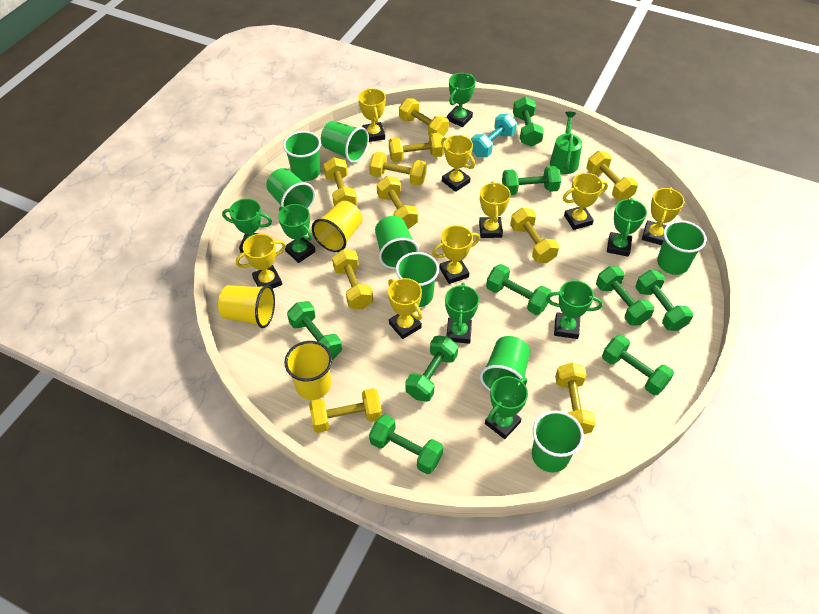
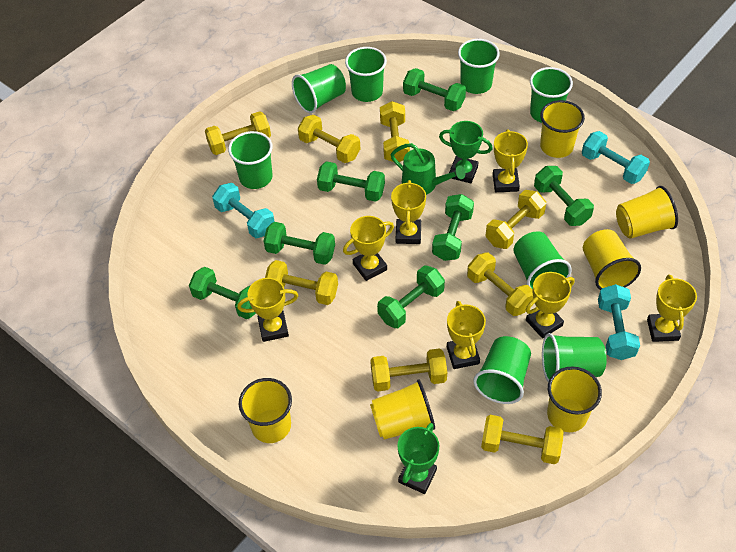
green dumbbell: [287,301,342,360] [369,414,443,474] [405,336,458,402] [486,264,552,315] [502,166,561,195] [513,97,544,147] [596,266,654,326] [602,335,674,395] [635,270,693,331] = 9 -> [189,267,256,319] [264,222,335,265] [317,161,385,202] [377,265,445,328] [403,68,466,111] [432,194,474,261] [534,166,594,226] = 7
green trophy: [222,198,272,253] [278,204,316,263] [445,283,479,344] [447,73,476,127] [485,376,528,439] [546,280,603,339] [607,198,647,257] = 7 -> [398,423,439,494] [439,121,493,183] = 2
turquoise dumbbell: [471,114,517,157] = 1 -> [212,183,275,238] [582,131,650,184] [598,284,640,360] = 3
yellow cup: [218,285,275,328] [284,341,332,400] [312,201,363,252] = 3 -> [239,378,292,443] [370,379,435,439] [540,100,585,158] [547,366,602,432] [583,229,641,290] [616,186,678,239] = 6
yellow dumbbell: [309,388,382,433] [323,157,357,206] [332,249,373,309] [369,152,427,186] [377,176,418,229] [389,133,444,162] [399,99,449,137] [510,208,559,263] [555,363,596,434] [587,151,638,200] = 10 -> [205,111,271,155] [265,260,338,305] [298,115,360,163] [370,348,447,392] [380,101,410,162] [467,252,533,316] [481,415,564,464] [485,190,546,249] = 8
yellow trophy: [236,234,286,289] [358,88,386,142] [388,278,422,339] [432,225,480,284] [441,135,475,192] [479,181,511,238] [563,173,608,230] [642,187,684,245] = 8 -> [237,278,298,342] [343,216,394,281] [391,180,426,244] [447,301,486,369] [493,129,528,192] [526,272,574,338] [647,275,697,342] = 7

